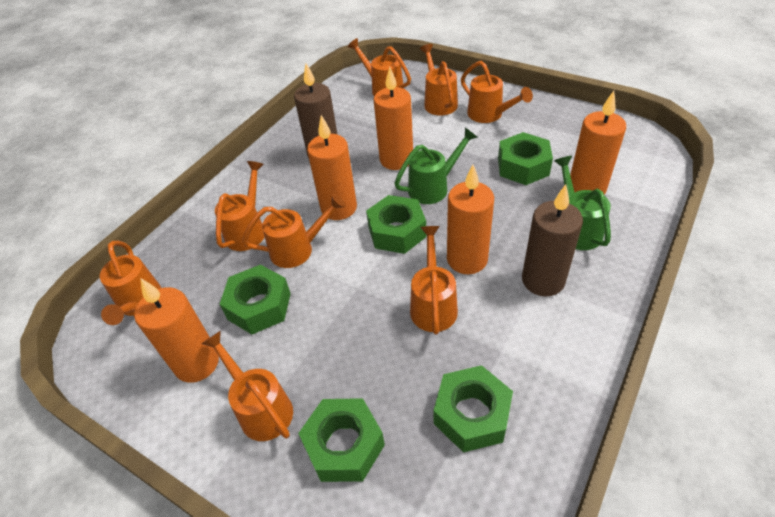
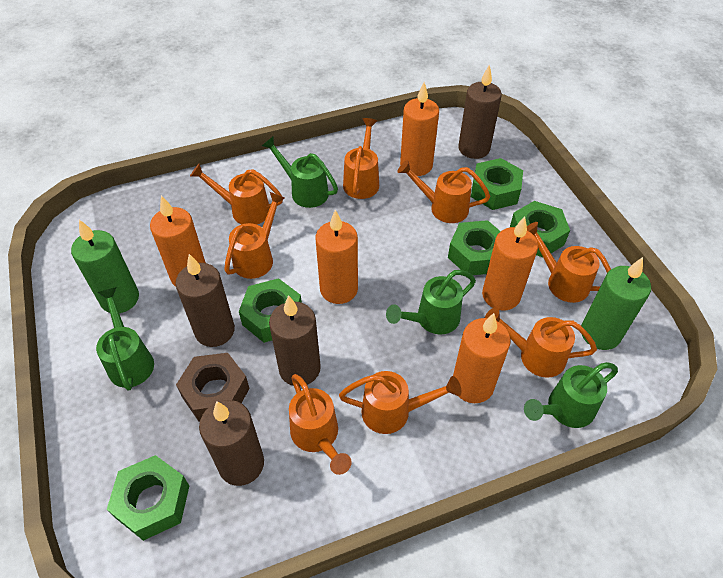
brown candle: [294,63,338,158] [522,184,583,296] = 2 -> [176,254,235,347] [199,400,264,486] [269,295,321,386] [458,64,502,159] = 4
brown nut: none = 0 -> [176,353,250,422] = 1
green candle: none = 0 -> [71,220,139,313] [581,257,651,350] = 2
green watering can: [394,127,478,204] [554,156,611,250] = 2 -> [96,287,154,391] [262,137,338,208] [386,270,476,334] [524,362,618,428] = 4

